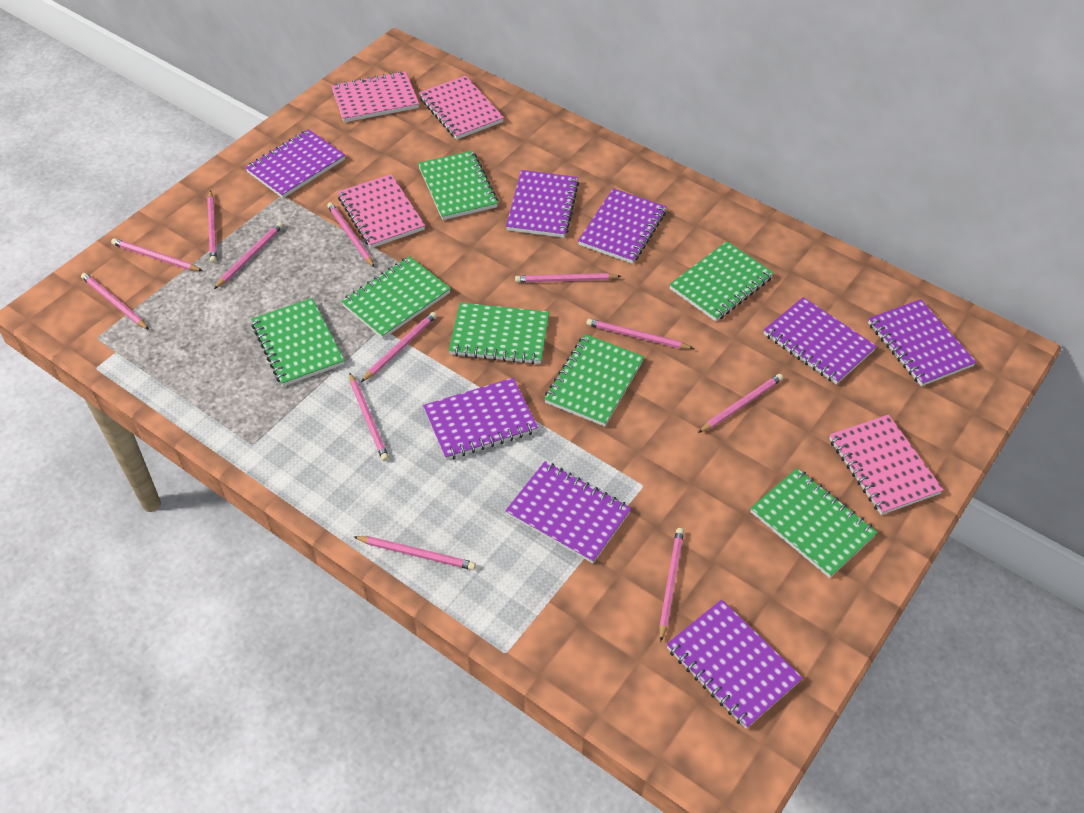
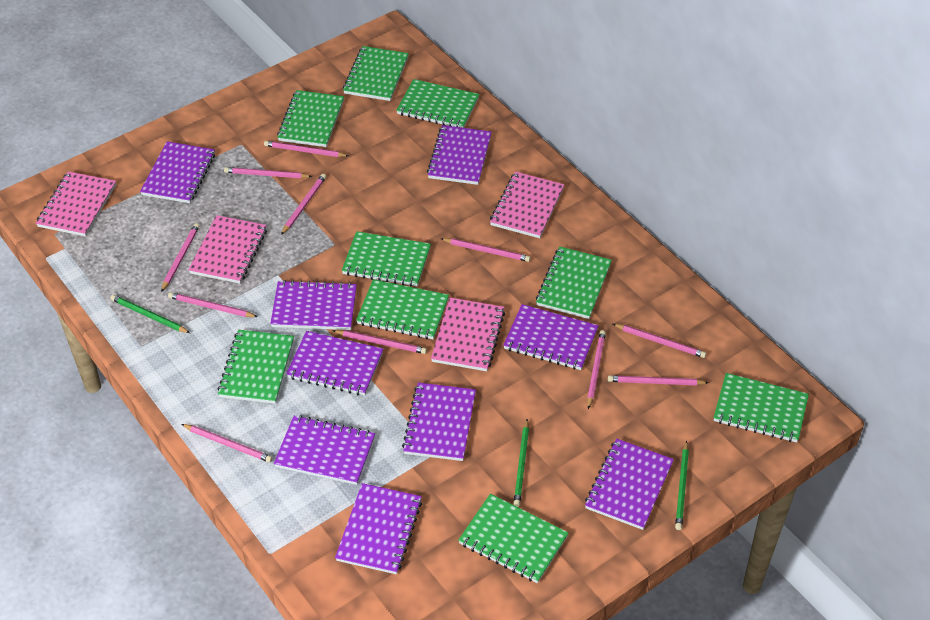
green notebook: [251,298,345,387] [341,256,451,339] [418,151,498,220] [449,302,549,364] [544,334,644,427] [669,241,774,321] [750,468,877,578] = 7 -> [217,330,294,404] [277,90,344,147] [342,231,431,286] [343,46,409,101] [356,279,449,339] [396,79,480,128] [458,494,569,583] [536,246,612,319] [713,373,809,443] = 9
green pencil: none = 0 -> [111,295,190,333] [513,419,529,507] [675,441,689,530] = 3
pink pencil: [81,273,149,330] [111,238,203,271] [207,190,217,263] [214,222,283,289] [327,202,375,268] [349,373,389,461] [354,536,476,570] [361,312,437,382] [515,273,621,282] [586,319,694,349] [659,528,684,642] [698,374,783,433] = 12 -> [161,223,200,292] [168,292,258,317] [181,424,272,462] [224,167,312,178] [264,141,349,157] [281,174,326,235] [332,330,427,354] [441,238,530,262] [587,330,606,409] [608,375,709,386] [613,324,706,358] = 11
purple notebook: [245,129,345,198] [423,378,538,460] [505,461,631,564] [506,170,579,238] [578,188,667,264] [666,599,803,729] [764,297,877,384] [868,299,976,386] = 8 -> [140,141,215,203] [270,280,357,330] [274,415,375,485] [286,331,383,396] [335,483,422,574] [402,383,476,461] [427,125,492,185] [503,304,599,370] [585,439,674,530] = 9

